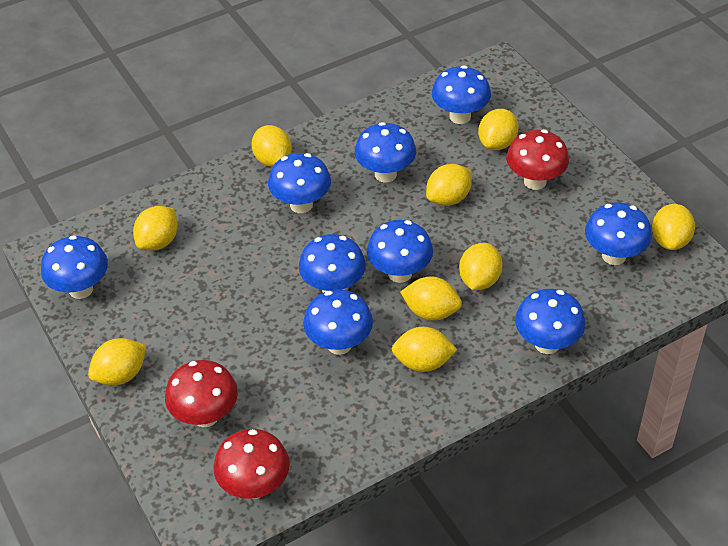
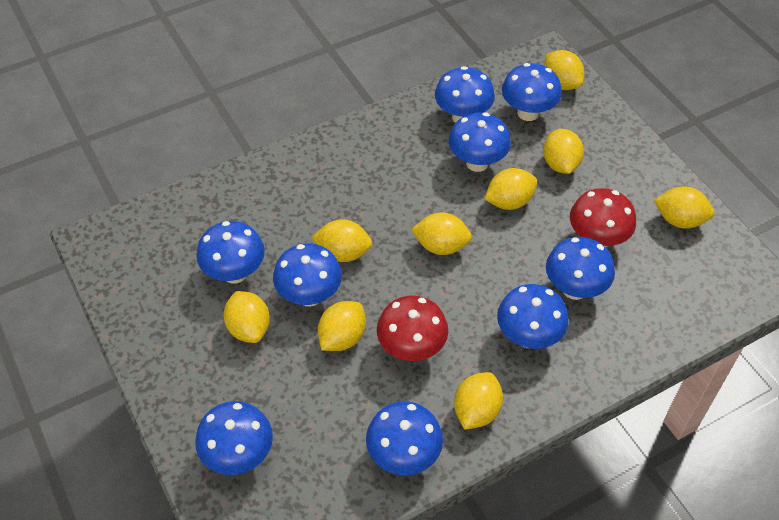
red mushroom: [165,360,238,427] [213,429,290,499] [506,130,569,190] = 3 -> [377,295,448,361] [570,188,636,247] = 2

